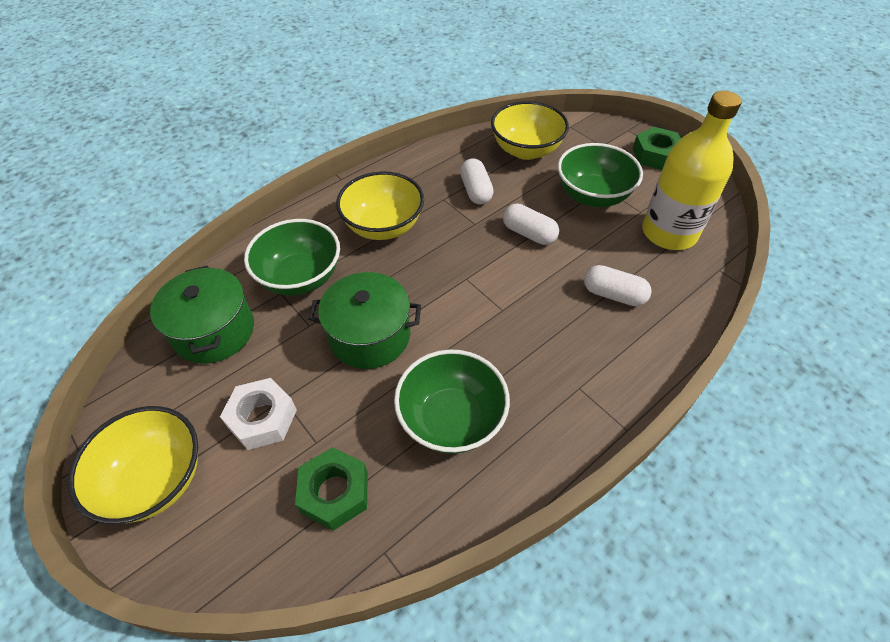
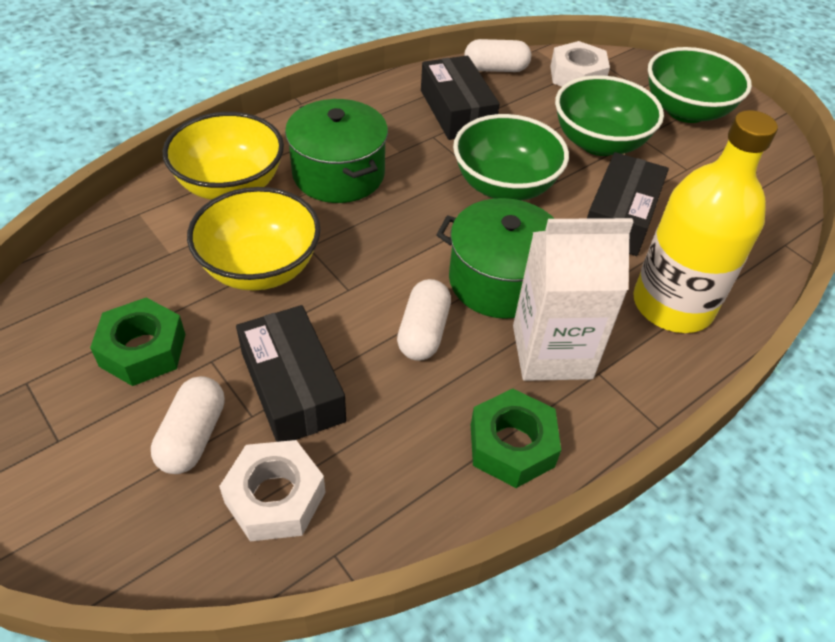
black box: none = 0 -> [236,305,346,442] [421,55,500,140] [587,152,669,256] = 3
white carton: none = 0 -> [513,218,633,381] = 1
white nut: [220,378,297,450] = 1 -> [219,440,326,541] [550,41,610,87] = 2
yellow bowl: [68,406,198,524] [336,171,424,240] [491,101,569,160] = 3 -> [163,112,284,200] [187,187,321,291] = 2

